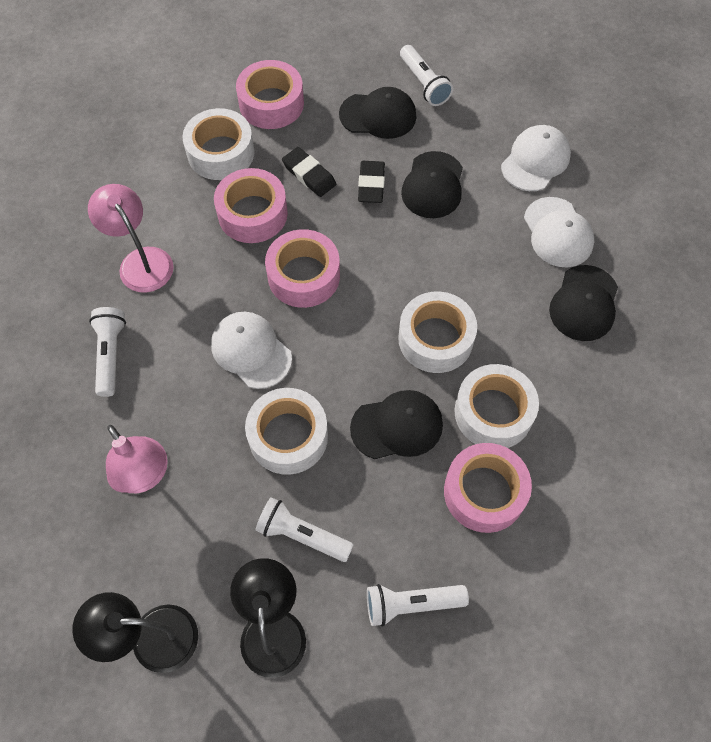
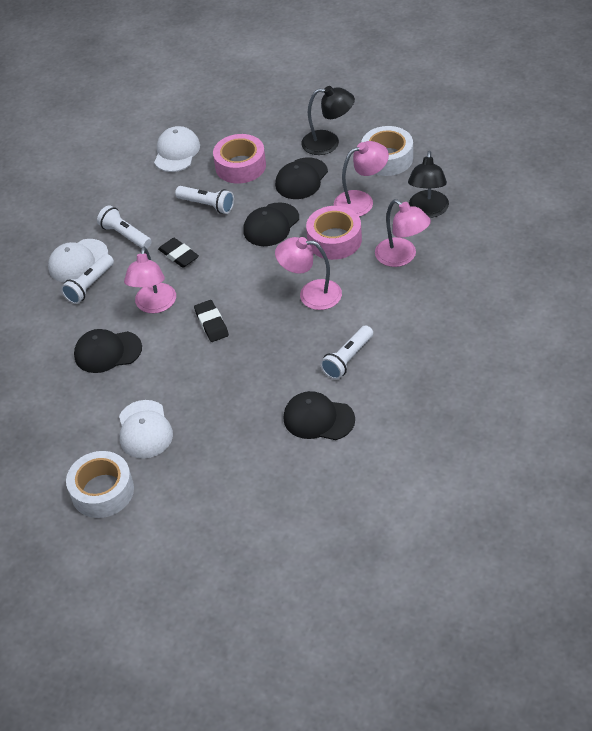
pink lamp: [88,184,174,293] [106,425,168,493] = 2 -> [124,247,176,313] [275,237,342,310] [334,141,389,217] [375,199,431,267] = 4
pink tape: [214,168,288,243] [236,60,304,129] [265,229,340,308] [444,443,532,533] = 4 -> [213,134,266,184] [306,206,362,260] = 2
white tape: [182,108,255,180] [245,388,328,475] [398,291,477,373] [454,364,539,448] = 4 -> [66,451,134,518] [361,126,413,176] = 2

